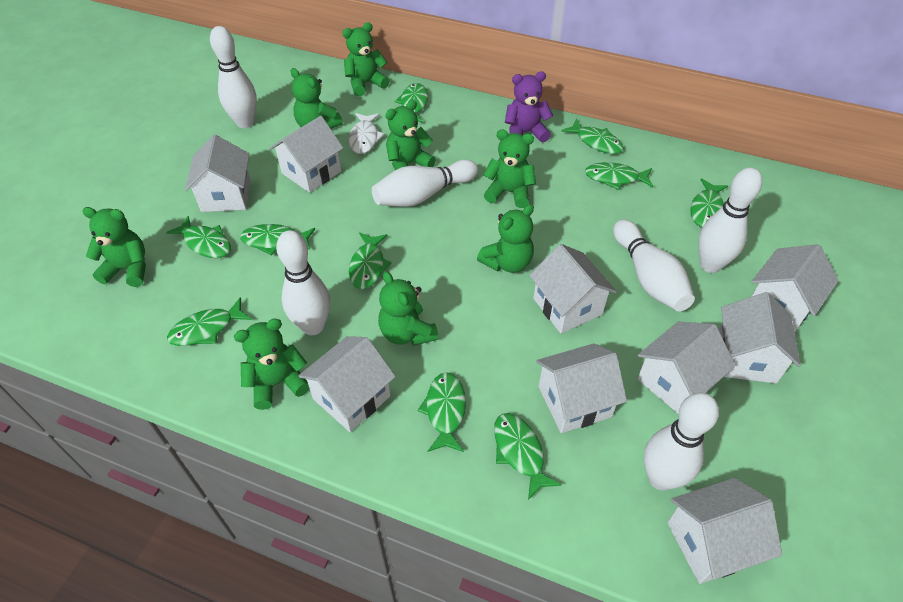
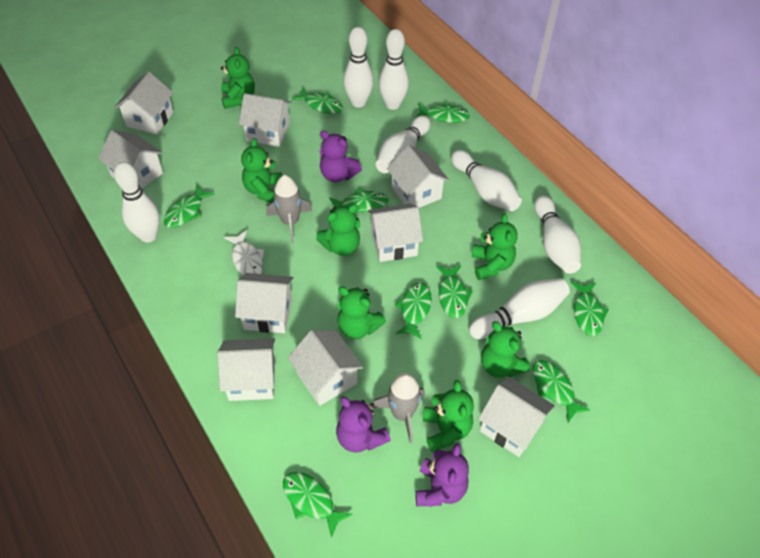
green fish: [166,216,231,258] [167,297,252,346] [240,224,315,255] [349,232,392,289] [395,83,428,123] [418,372,466,452] [494,413,562,500] [561,119,624,154] [585,162,653,190] [690,179,728,227] = 10 -> [164,185,215,228] [283,472,352,538] [291,88,343,114] [329,189,389,212] [395,283,432,339] [415,102,470,123] [437,265,473,318] [532,360,590,422] [571,282,609,336] = 9
green teddy bear: [82,207,146,287] [234,318,310,410] [291,68,343,129] [343,22,390,96] [378,271,439,346] [385,100,436,170] [477,204,534,273] [483,130,536,208] = 8 -> [221,47,255,109] [241,138,282,203] [316,204,361,256] [337,286,386,339] [423,380,474,452] [472,213,518,280] [481,321,530,378] = 7
grey rocket: none = 0 -> [266,175,312,243] [373,373,425,443] = 2
purple teddy bear: [505,72,553,142] = 1 -> [320,131,362,182] [336,396,391,453] [415,443,469,507] = 3
white bowling pin: [210,26,257,128] [276,230,330,335] [372,160,478,207] [613,219,695,311] [644,392,719,491] [698,167,762,273] = 6 -> [114,162,160,243] [343,27,374,108] [376,115,431,173] [379,29,409,110] [451,150,522,211] [469,278,570,339] [534,195,581,274] = 7

